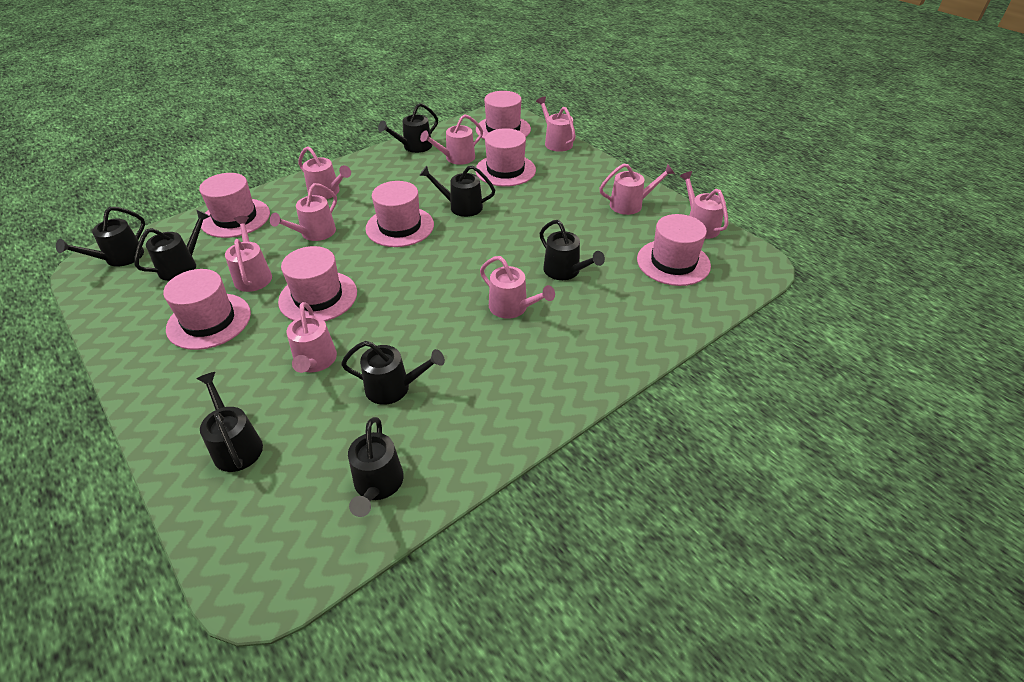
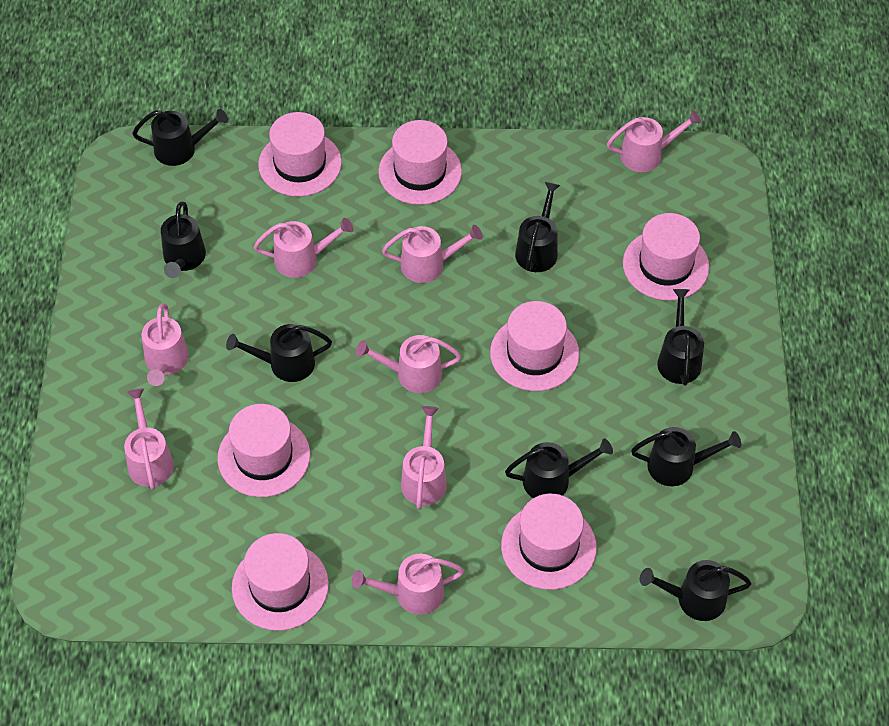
pink watering can: [225,216,272,292] [270,183,337,241] [287,302,337,373] [298,146,351,199] [420,114,483,165] [480,256,555,319] [536,96,576,152] [599,163,675,215] [680,171,729,239] = 9 -> [124,388,174,490] [142,303,189,386] [254,218,354,278] [352,554,464,615] [356,335,461,393] [382,225,483,283] [401,406,447,510] [607,110,701,172] = 8

